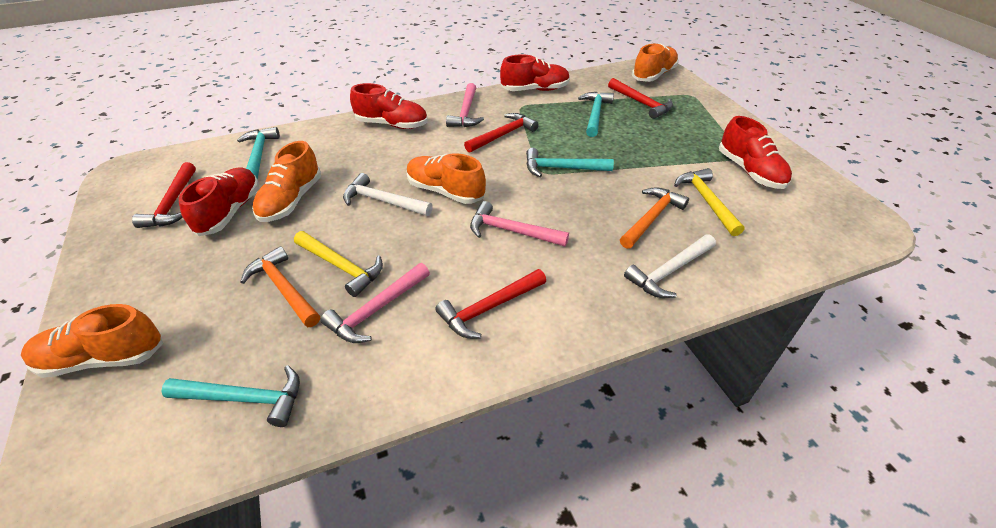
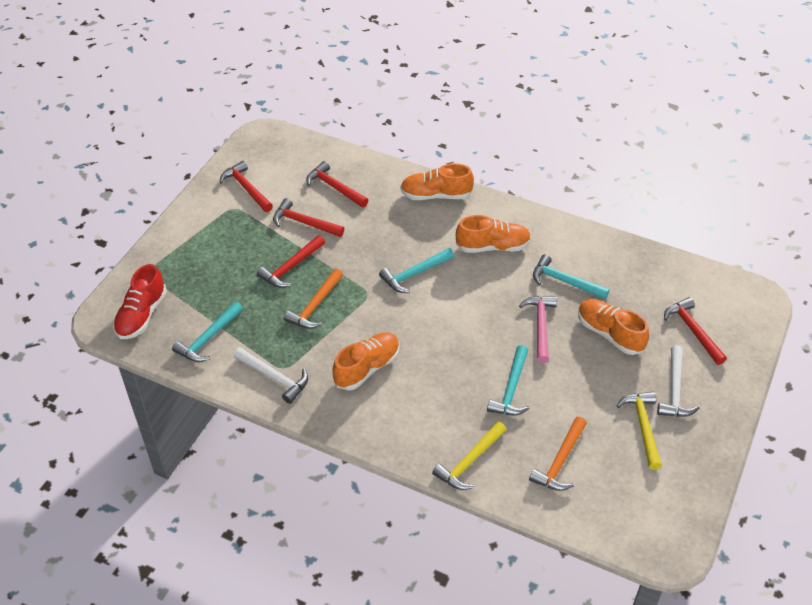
pink hammer: [321,263,430,343] [446,83,484,127] [470,201,569,246] = 3 -> [519,296,557,363] = 1
red hammer: [132,162,196,228] [435,269,546,338] [464,113,539,153] [608,78,673,119] = 4 -> [220,161,273,212] [257,235,325,288] [273,198,344,237] [306,161,368,207] [664,297,727,365] = 5
red shoe: [179,167,259,236] [350,83,427,129] [500,54,570,91] [719,116,792,189] = 4 -> [113,264,167,339] = 1

